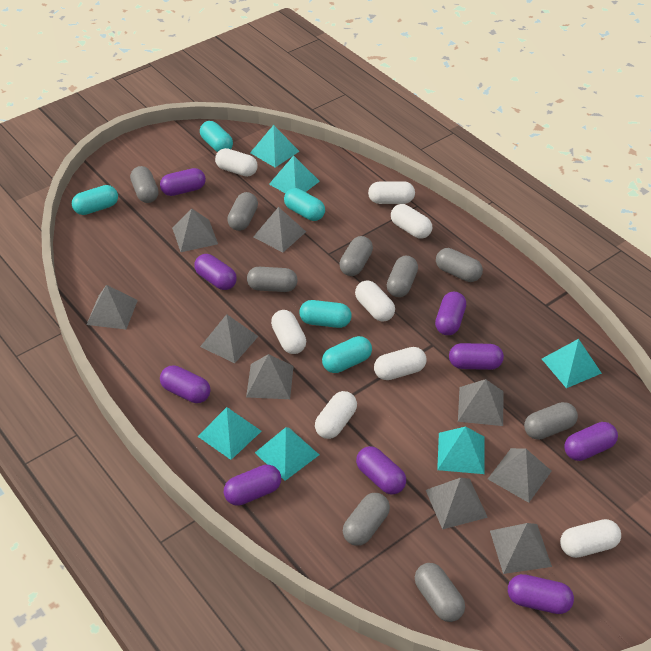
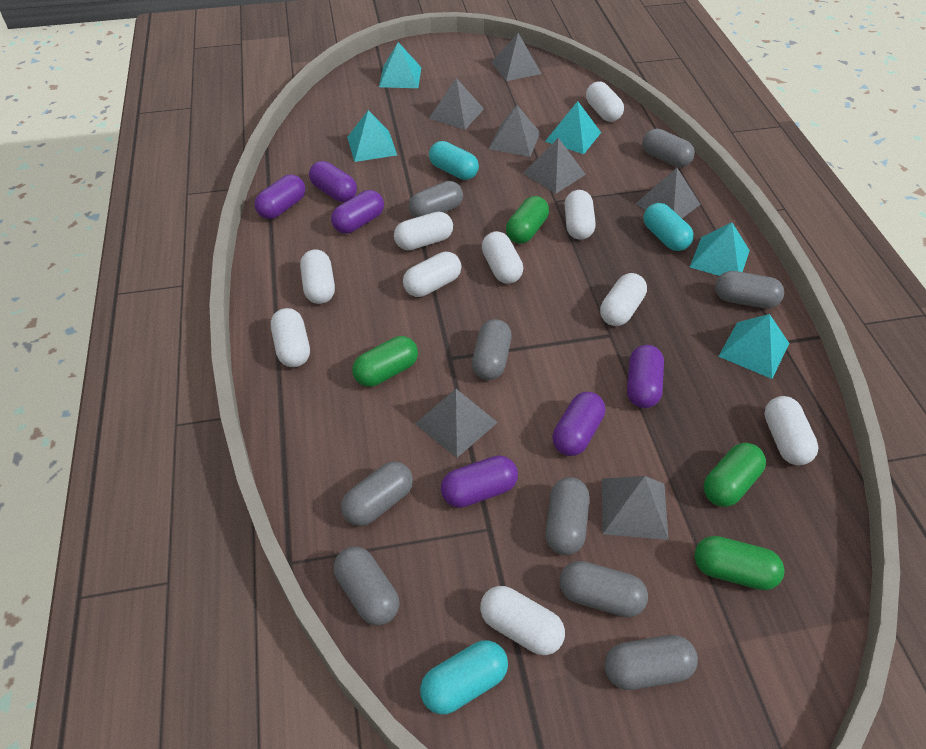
green capsule: none = 0 -> [352,336,418,387] [506,196,549,244] [694,536,784,590] [703,443,766,507] = 4
grey pyramid: [86,285,138,329] [172,208,218,252] [200,314,259,363] [246,354,294,399] [253,207,306,252] [426,478,488,529] [458,379,504,426] [488,448,552,503] [490,523,552,574] = 9 -> [415,389,498,458] [429,78,484,130] [489,105,540,157] [492,33,542,81] [523,138,586,194] [602,476,669,540] [635,168,701,218] = 7
purple capsule: [160,168,206,196] [160,365,211,403] [194,254,237,290] [224,464,281,506] [356,446,406,494] [435,292,466,335] [449,343,504,370] [508,574,574,614] [564,422,618,461] = 9 -> [255,175,305,219] [309,161,357,202] [331,190,384,234] [441,455,518,508] [553,392,605,456] [627,345,664,408] = 6
turquoise capsule: [72,185,118,215] [200,121,233,152] [284,188,325,221] [299,300,352,328] [322,336,372,373] = 5 -> [420,640,508,715] [429,141,479,180] [643,203,694,251] = 3
turquoise pyramid: [197,407,261,460] [250,125,299,168] [255,427,319,481] [269,155,320,194] [437,426,485,474] [542,339,602,388] = 6 -> [347,110,397,162] [379,42,421,88] [545,101,601,154] [690,222,750,276] [718,314,789,379] = 5
white capsule: [215,148,258,177] [271,310,306,354] [315,391,357,439] [355,280,395,322] [368,181,415,204] [374,347,427,380] [391,204,432,239] [560,519,621,558] = 8 -> [271,308,310,367] [300,249,335,304] [394,212,453,250] [403,252,461,297] [480,586,565,655] [482,231,523,284] [564,190,596,240] [586,82,624,122] [600,273,647,326] [764,396,818,465] = 10

